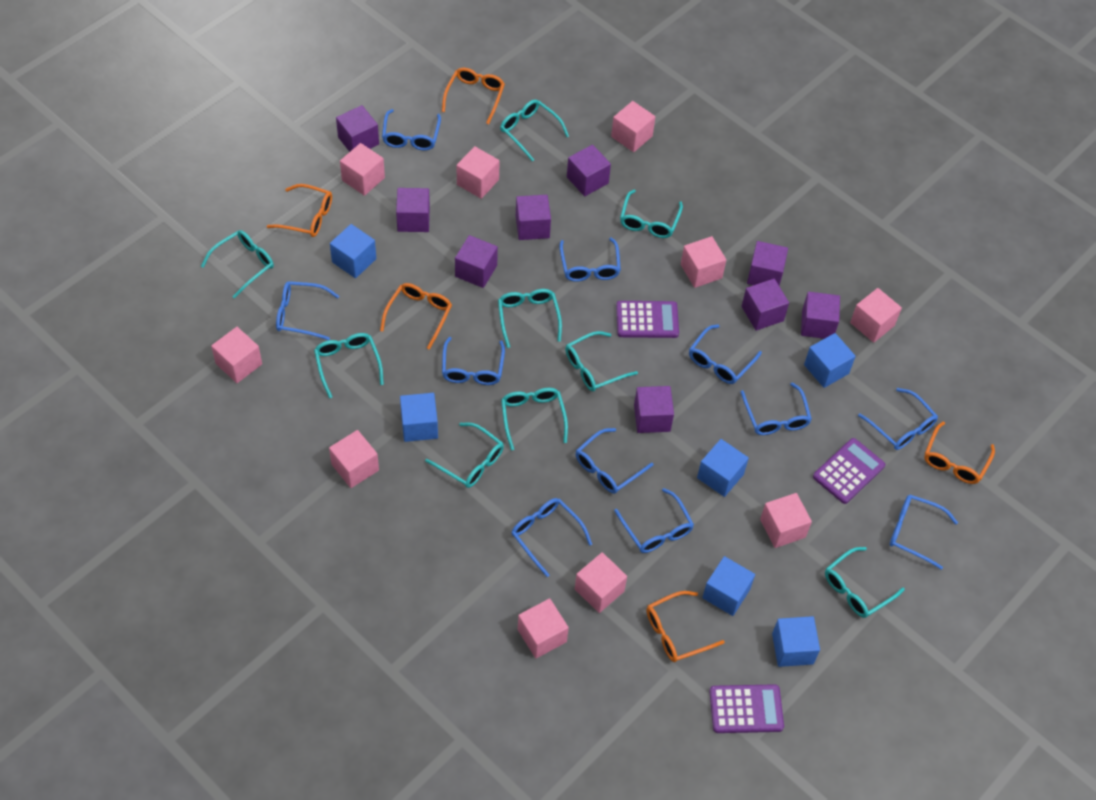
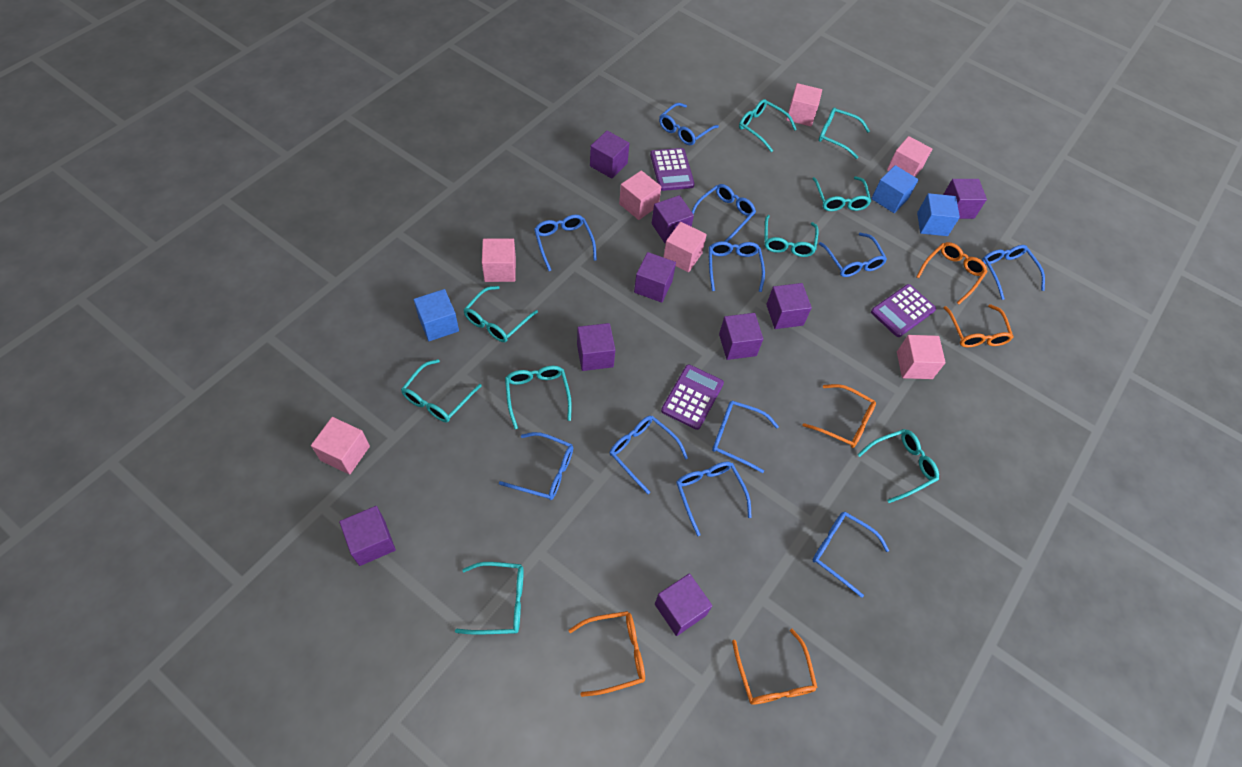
blue cube: [330,224,376,278] [400,393,438,442] [697,439,749,497] [702,556,755,616] [772,616,820,667] [804,333,856,388] = 6 -> [414,289,459,341] [871,165,919,213] [917,193,960,236] = 3
pink cube: [211,327,262,383] [329,430,379,488] [340,143,385,196] [457,146,500,199] [518,598,569,658] [575,552,627,613] [611,101,655,152] [681,236,726,288] [760,493,812,548] [850,288,902,343] = 10 -> [311,417,370,475] [482,239,516,282] [619,170,661,220] [663,222,707,272] [786,83,822,126] [887,136,932,177] [897,335,946,379] = 7

